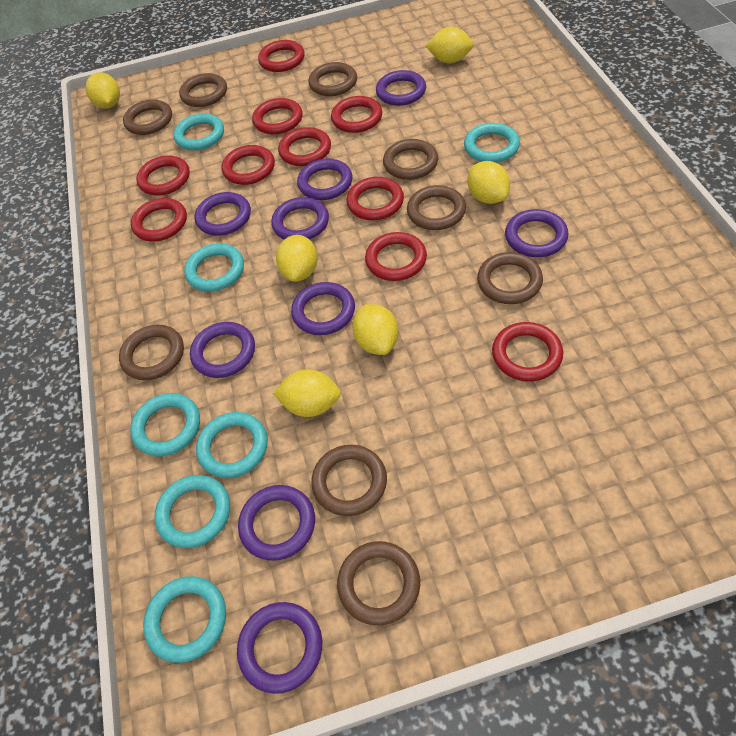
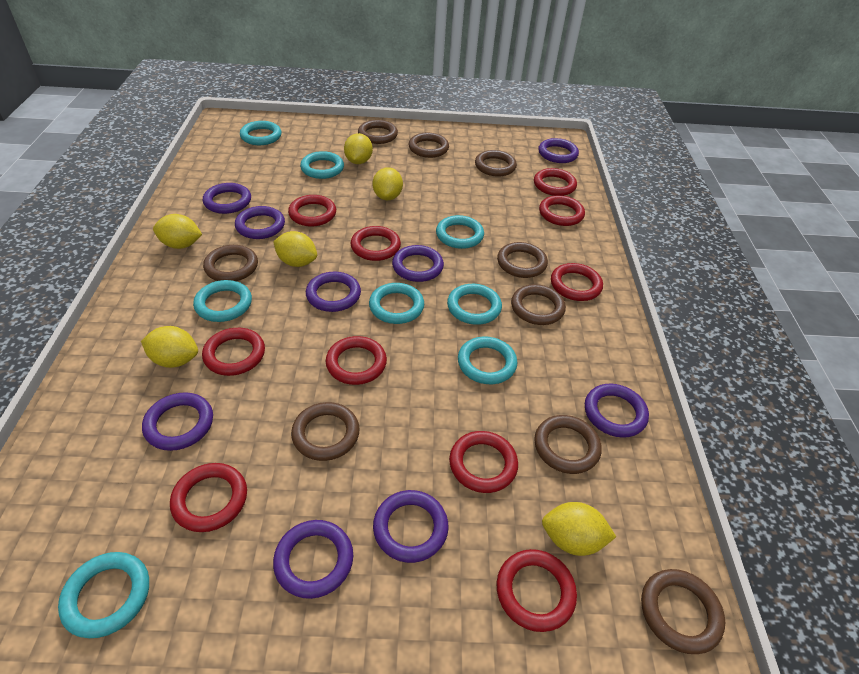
turquoise ring: [130,393,200,456] [143,576,226,663] [155,475,230,548] [173,113,224,151] [184,243,244,292] [196,412,268,478] [464,123,520,163] = 7 -> [58,552,149,638] [193,280,252,322] [240,121,281,145] [300,151,344,179] [369,283,424,324] [436,215,484,249] [447,284,502,325] [458,337,517,384] = 8

